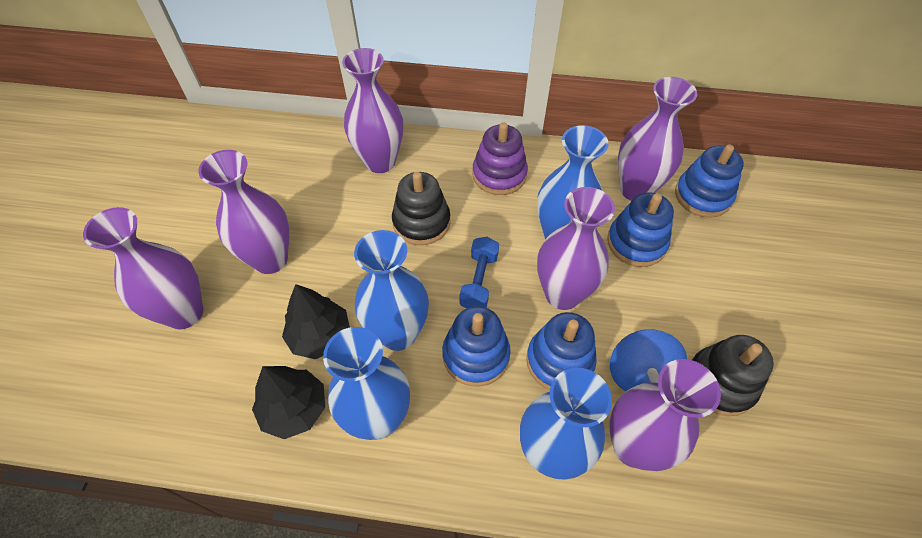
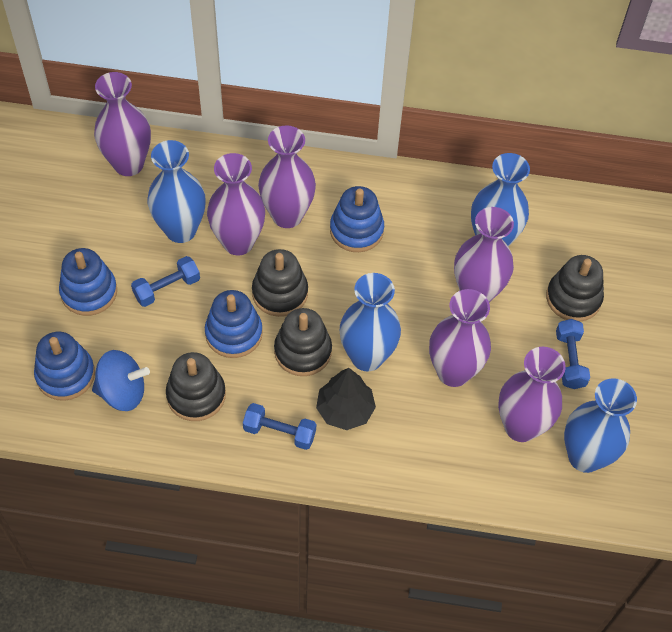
black stacking toy: [392,172,450,245] [692,335,774,416] = 2 -> [166,352,226,421] [252,249,308,317] [274,308,332,376] [546,255,604,321] = 4
black tree: [252,366,325,439] [282,284,350,359] = 2 -> [316,368,376,430] = 1
blue dumbbell: [460,237,499,308] = 1 -> [131,256,200,307] [243,403,316,450] [556,319,590,389] = 3
purple stacking toy: [472,122,528,195] = 1 -> none = 0

